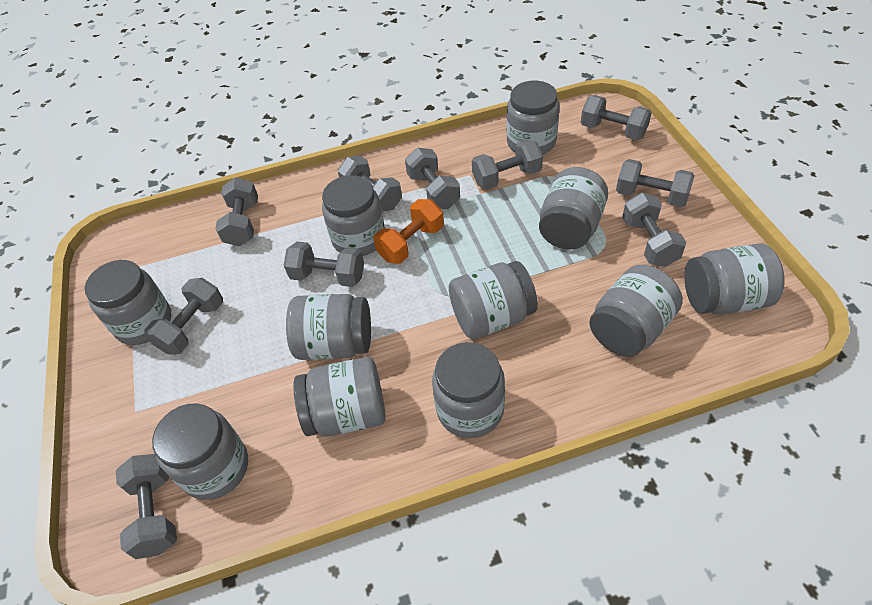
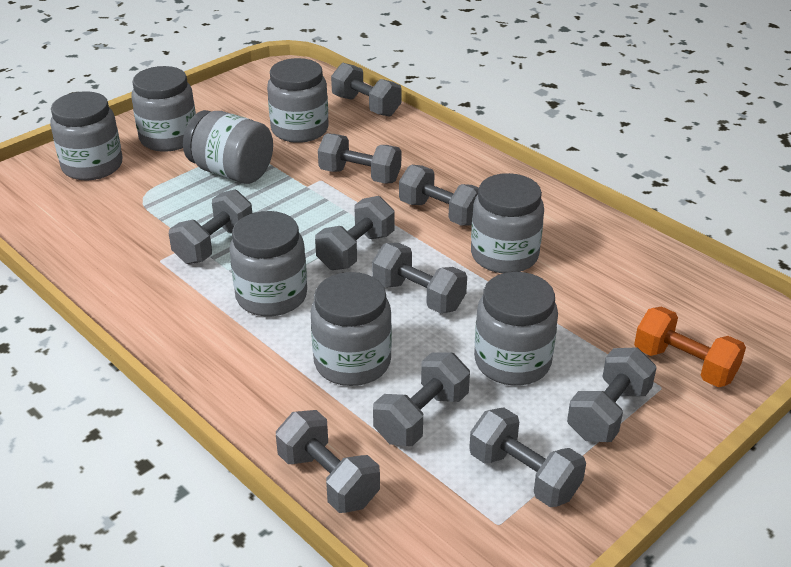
grey jar: [85,260,171,345] [152,403,248,500] [286,294,371,360] [293,357,386,437] [322,175,385,256] [432,342,505,438] [449,261,538,339] [506,81,560,155] [539,167,608,250] [589,265,683,357] [684,243,785,315] = 11 -> [50,91,122,180] [131,66,196,152] [183,110,273,184] [229,211,307,316] [267,58,328,143] [311,272,392,386] [471,173,544,273] [474,272,558,386] = 8

